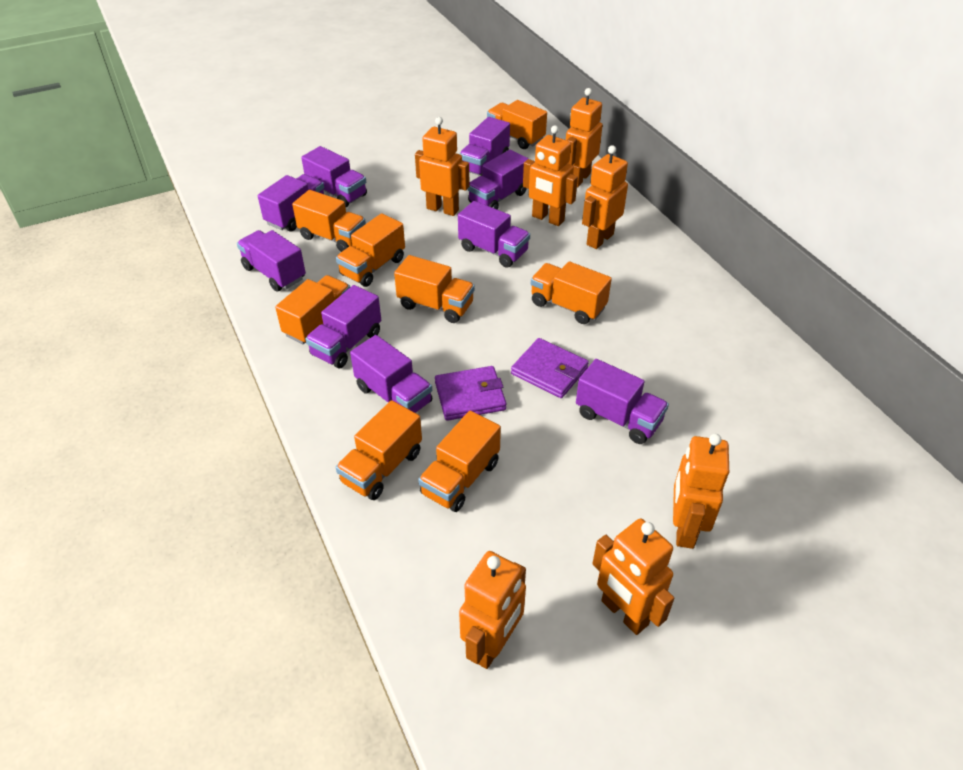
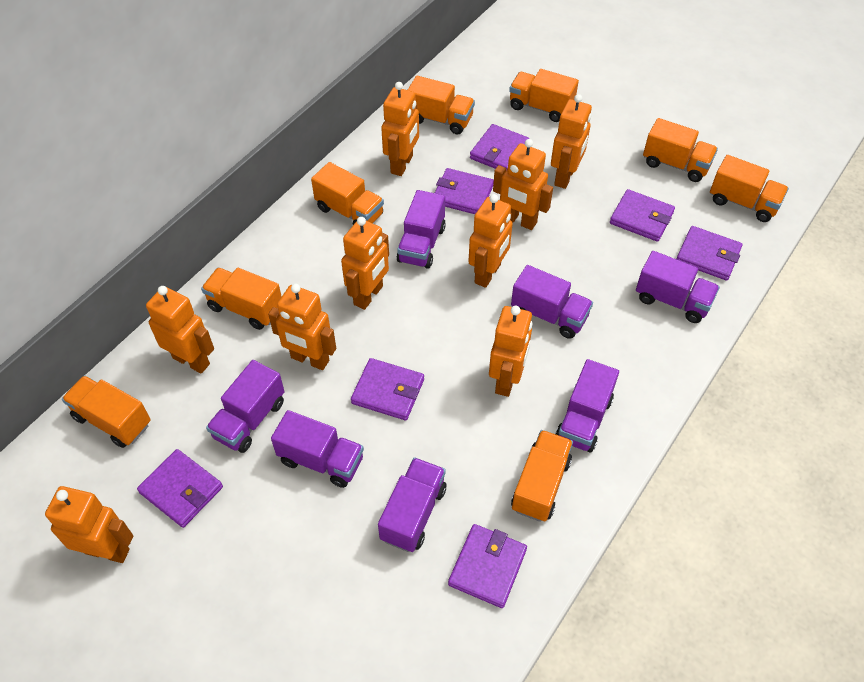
orange robot: [415,117,469,216] [459,551,526,669] [523,125,578,226] [566,88,603,187] [582,145,628,249] [592,519,675,635] [673,434,729,549] = 7 -> [45,486,133,563] [146,286,214,374] [268,284,336,370] [341,217,389,310] [381,82,419,176] [468,194,513,288] [489,306,532,397] [493,139,553,230] [551,94,592,189] = 9
purple truck: [237,230,306,292] [258,174,324,231] [301,146,367,208] [305,285,381,368] [350,335,432,413] [458,201,530,268] [459,117,510,176] [467,150,529,209] [576,359,669,444] = 9 -> [206,360,285,453] [271,410,364,488] [378,457,446,552] [397,190,446,269] [511,265,593,339] [555,359,619,452] [636,251,720,323] = 7
purple wallet: [435,366,507,421] [511,338,589,398] = 2 -> [137,449,223,528] [351,358,424,420] [435,168,494,214] [448,524,527,608] [470,124,530,170] [610,189,675,242] [677,226,742,281] = 7

